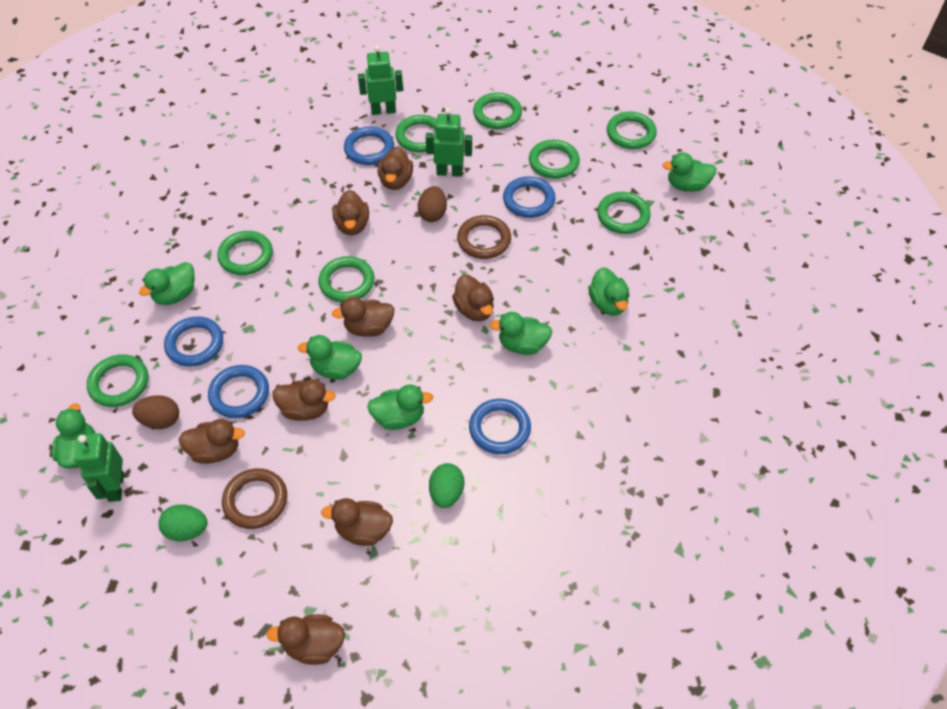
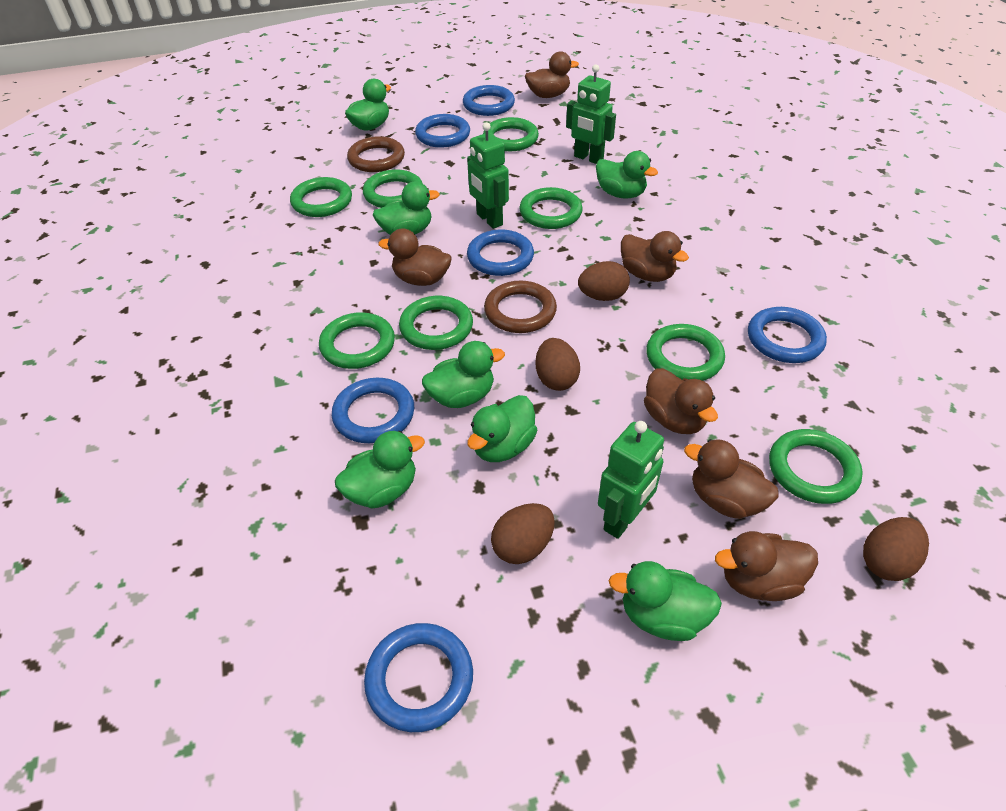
blue ring: [164,316,223,367] [208,365,269,418] [344,127,394,165] [469,399,531,454] [503,176,556,218] = 5 -> [332,378,414,443] [364,623,473,732] [415,114,470,148] [463,85,515,116] [467,230,534,276] [748,307,827,363] = 6
brown duck: [179,419,245,464] [266,614,345,665] [273,379,335,421] [321,498,393,546] [332,297,394,337] [333,190,369,235] [378,146,413,190] [452,275,494,321] = 8 -> [379,228,452,286] [525,51,579,98] [621,231,689,282] [644,368,718,434] [684,439,779,519] [715,531,818,601] = 6
brown egg: [132,395,179,429] [418,186,447,222] = 2 -> [491,503,555,564] [535,338,580,391] [578,261,630,301] [863,517,929,581] = 4
green egg: [158,504,208,541] [429,463,464,508] = 2 -> none = 0

